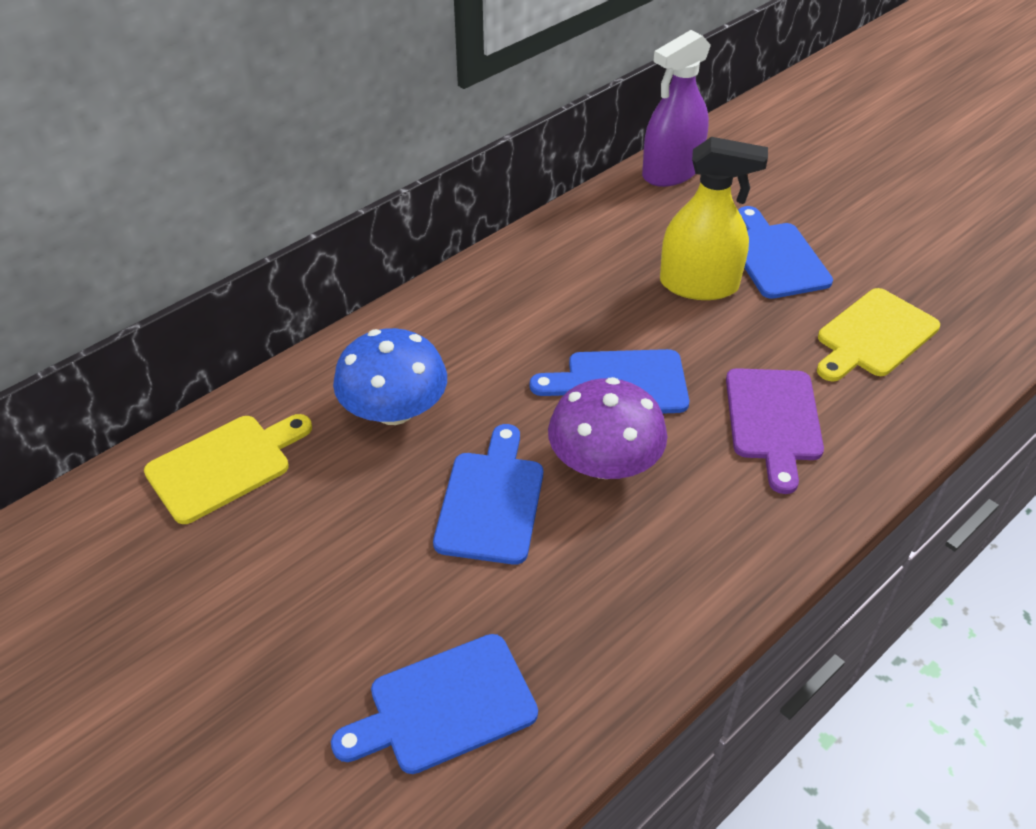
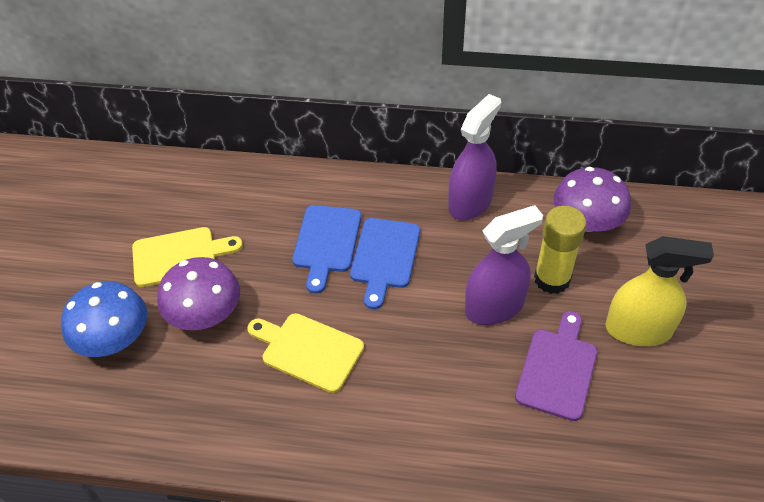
blue cutting board: [331,634,538,774] [433,424,543,565] [530,349,689,414] [738,206,833,299] = 4 -> [292,205,361,294] [350,218,420,309] = 2
purple mushroom: [548,377,667,479] = 1 -> [157,257,240,330] [554,167,631,232] = 2
purple spray bottle: [642,30,711,187] = 1 -> [448,94,501,220] [465,205,543,325] = 2
yellow glue stick: none = 0 -> [534,206,587,294] = 1

